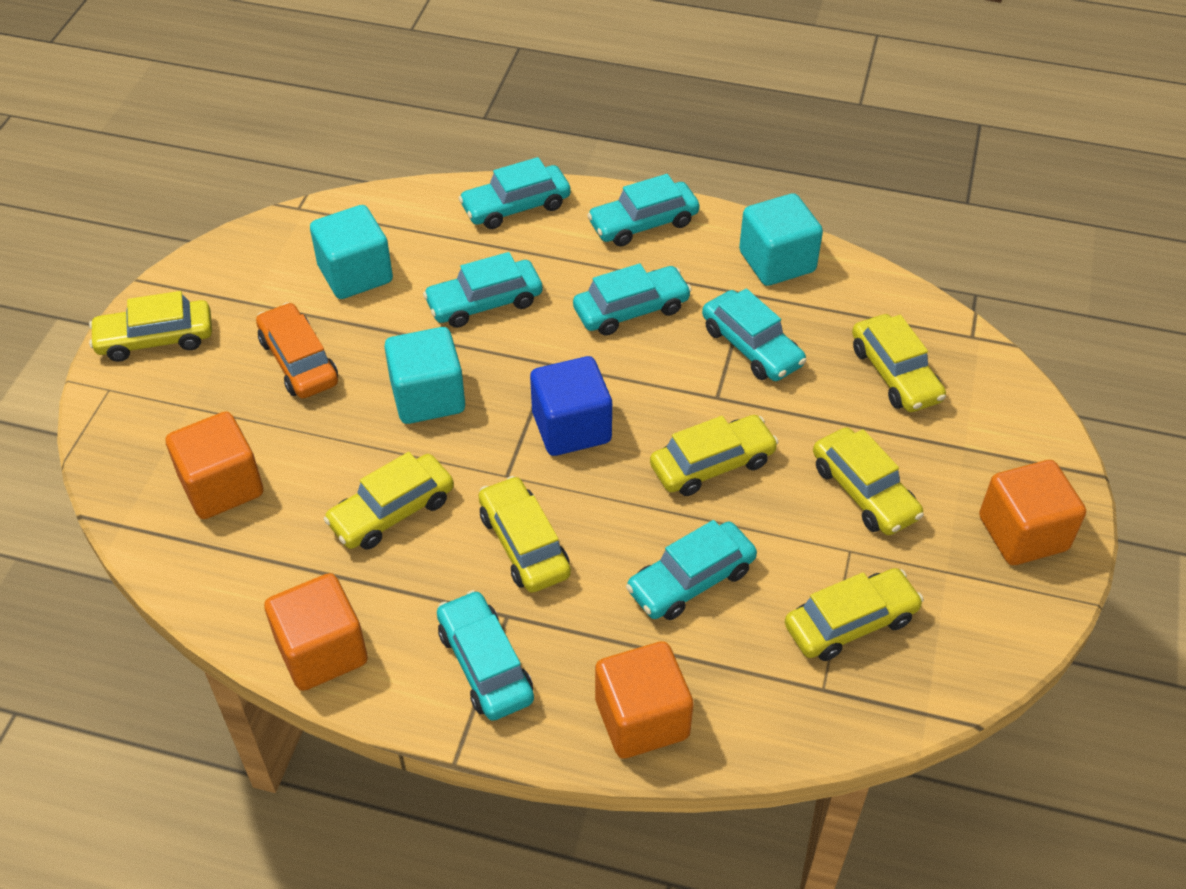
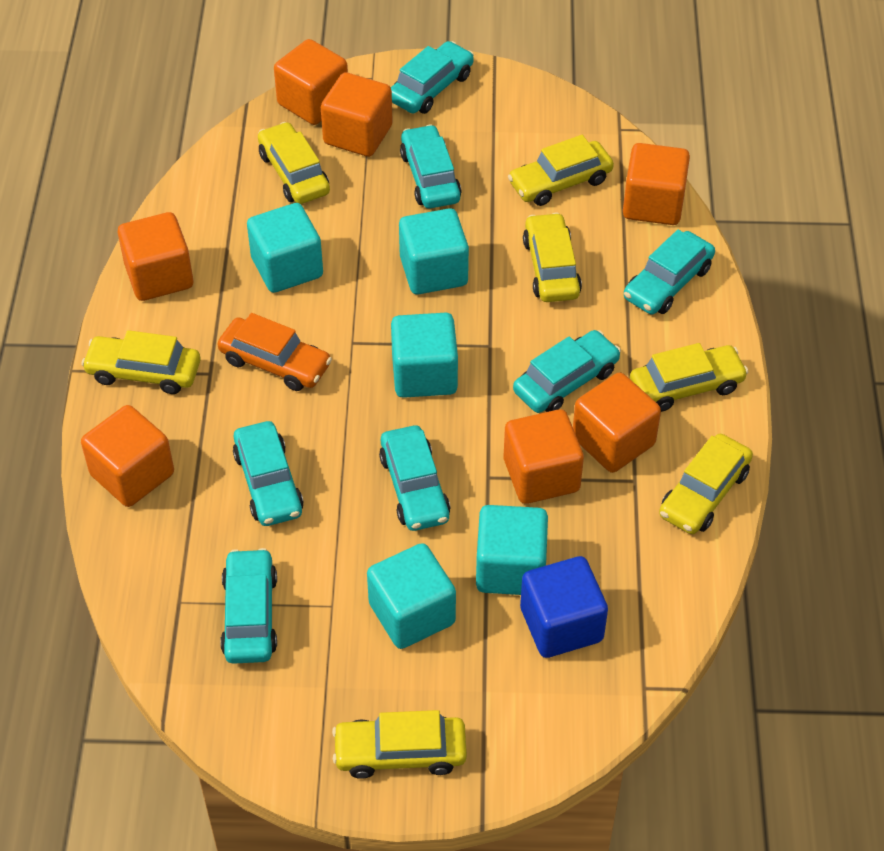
orange cube: [166,411,263,519] [264,573,368,691] [595,641,694,759] [979,460,1086,565] = 4 -> [81,405,174,507] [118,212,193,301] [274,39,348,125] [321,72,393,157] [504,409,584,504] [573,372,661,473] [623,143,690,225] = 7
turquoise cube: [310,205,393,299] [384,327,465,424] [739,193,823,286] = 3 -> [247,203,323,293] [367,543,456,649] [391,313,458,398] [399,208,469,295] [476,505,548,595] = 5

